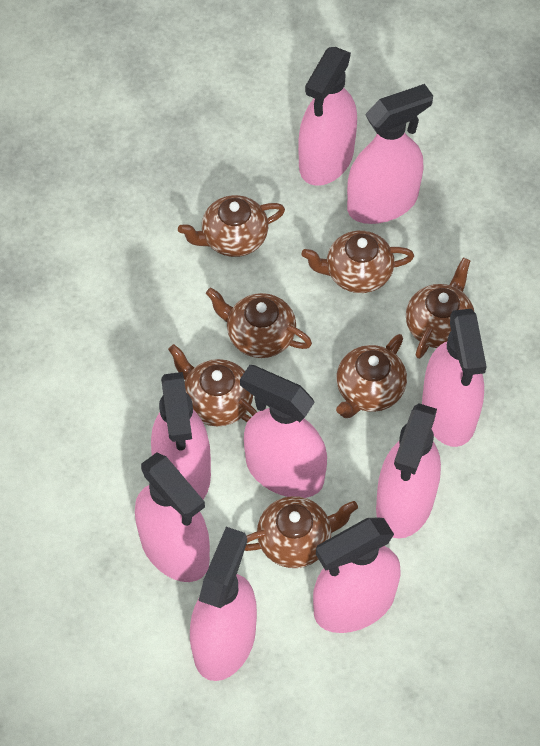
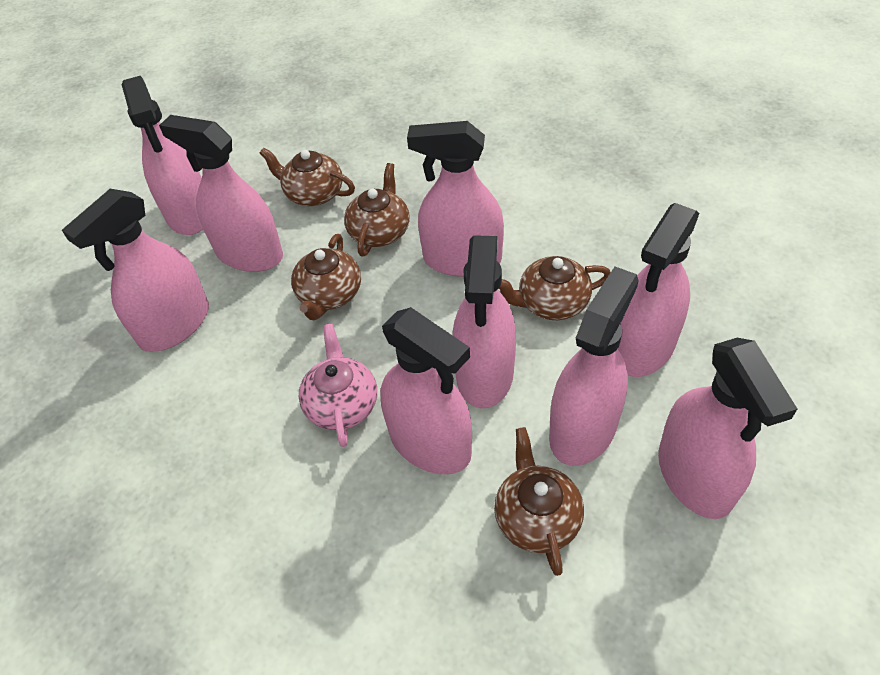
brown teapot: [168,344,257,426] [178,195,285,257] [206,288,312,358] [244,496,358,568] [301,231,414,293] [336,334,407,418] [406,257,474,359] = 7 -> [259,148,355,206] [291,234,361,320] [344,163,410,257] [494,427,584,576] [499,256,611,320] = 5
pink teapot: none = 0 -> [299,324,377,447] = 1

